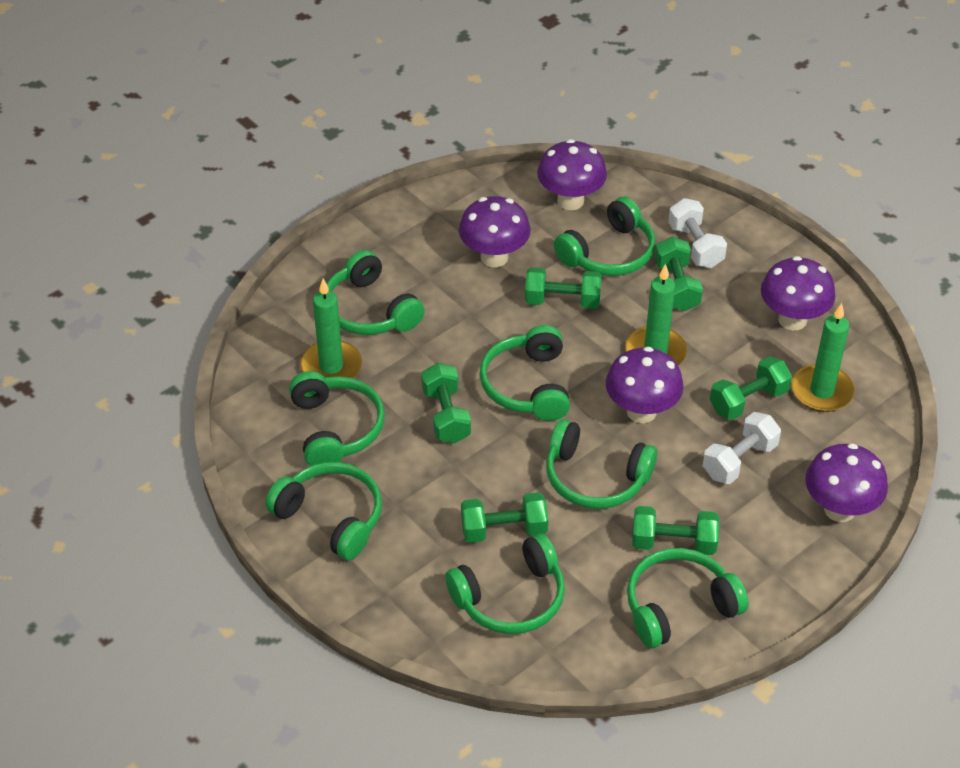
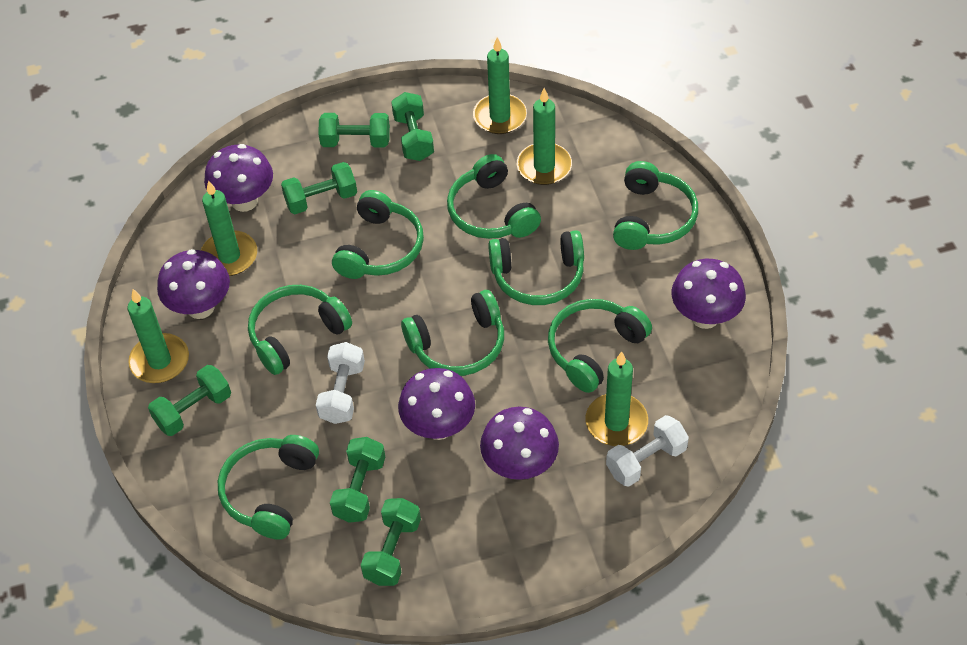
green candle: [300,279,362,378] [625,263,687,365] [791,303,855,412] = 3 -> [127,289,189,383] [201,180,257,276] [473,37,527,134] [517,88,572,185] [585,351,648,446] = 5

